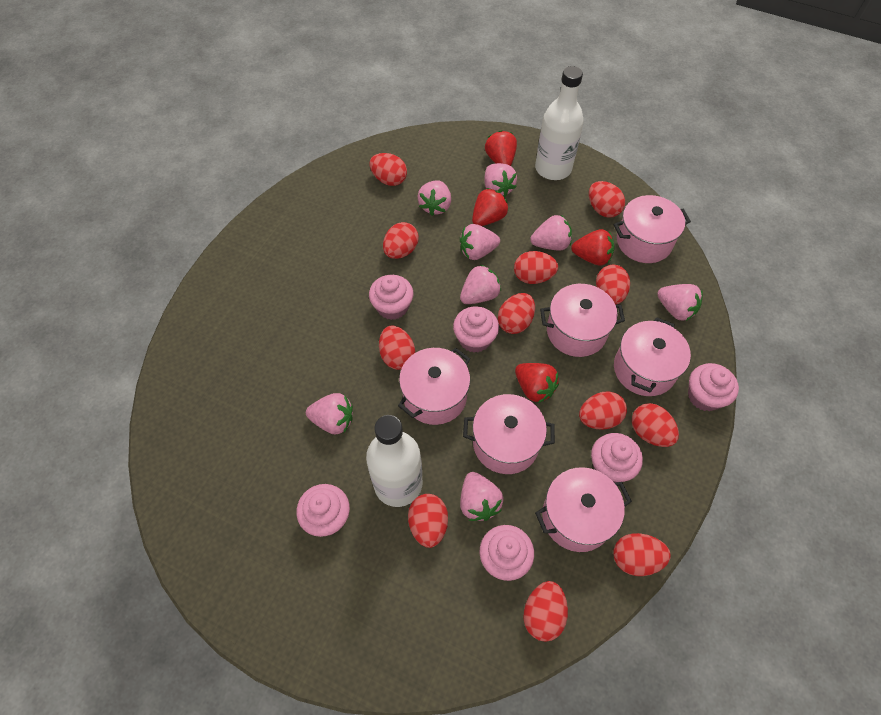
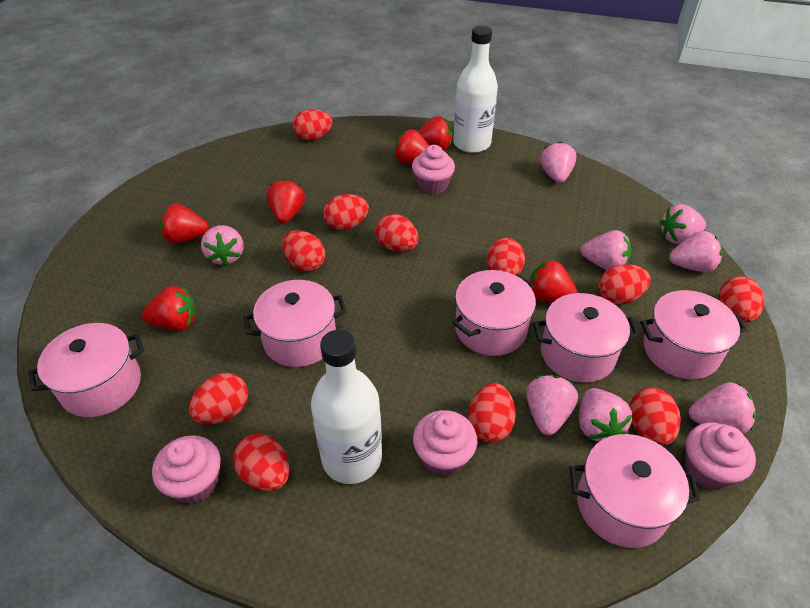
pink cupcake: [296,484,350,537] [369,275,413,320] [453,306,499,353] [480,525,534,581] [591,433,643,483] [688,363,739,411] = 6 -> [152,435,221,504] [412,145,455,194] [413,410,478,476] [685,422,756,490] = 4
red egg: [370,153,407,186] [379,326,415,370] [383,222,419,259] [408,494,448,548] [498,293,535,334] [514,251,558,284] [524,581,568,642] [579,392,627,430] [589,181,625,218] [596,265,630,305] [613,533,671,576] [632,403,679,447] = 12 -> [189,373,248,424] [233,434,290,491] [282,230,325,272] [293,109,332,141] [323,194,369,230] [376,214,418,252] [468,383,516,443] [487,238,525,275] [599,264,651,304] [629,388,681,446] [719,276,765,323] = 11
red strawberry: [472,188,509,226] [485,130,517,166] [515,363,559,403] [571,229,615,266] = 4 -> [142,286,196,331] [160,204,209,243] [267,179,305,223] [394,130,429,164] [417,116,452,150] [529,260,578,303] = 6

